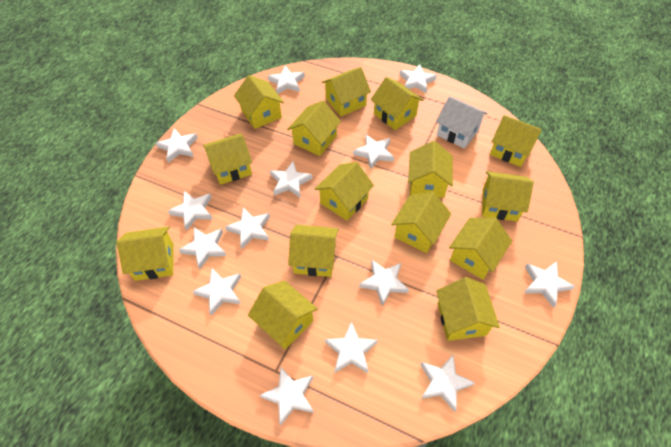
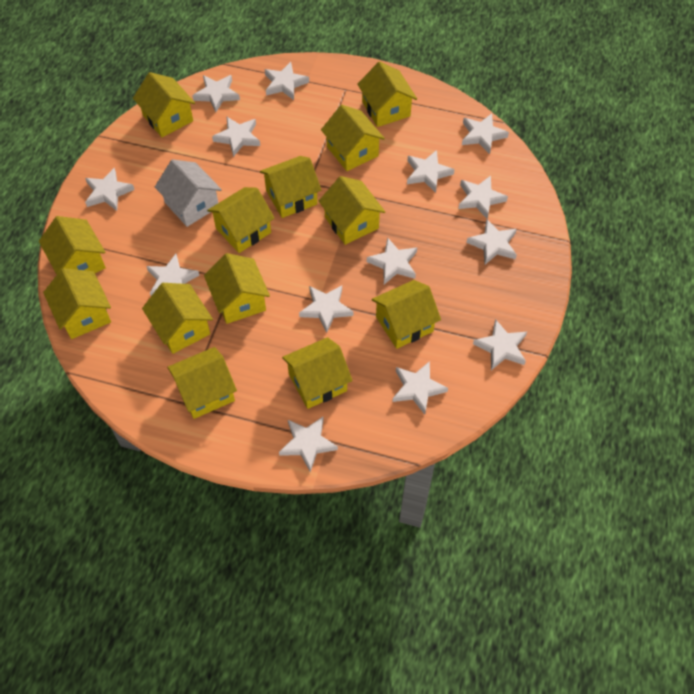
yellow house: [116,227,174,281] [203,134,252,185] [234,75,284,129] [248,280,318,349] [287,101,341,156] [288,225,338,277] [315,162,374,221] [322,67,371,117] [371,77,423,130] [391,192,451,253] [408,141,453,198] [436,277,500,341] [449,217,512,279] [482,171,534,222] [490,115,542,167] = 15 -> [39,216,106,274] [43,268,111,339] [133,72,195,137] [142,283,213,354] [168,347,237,419] [204,253,270,324] [207,187,275,253] [260,156,321,218] [282,337,353,409] [319,176,385,245] [321,105,385,171] [357,62,417,127] [372,280,441,349] = 13

